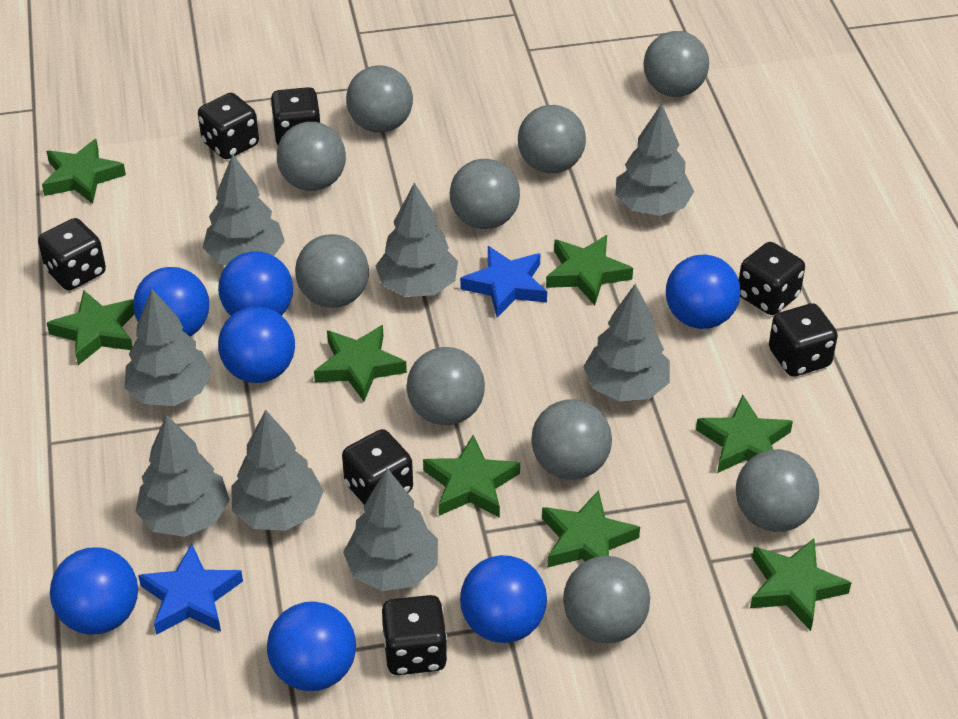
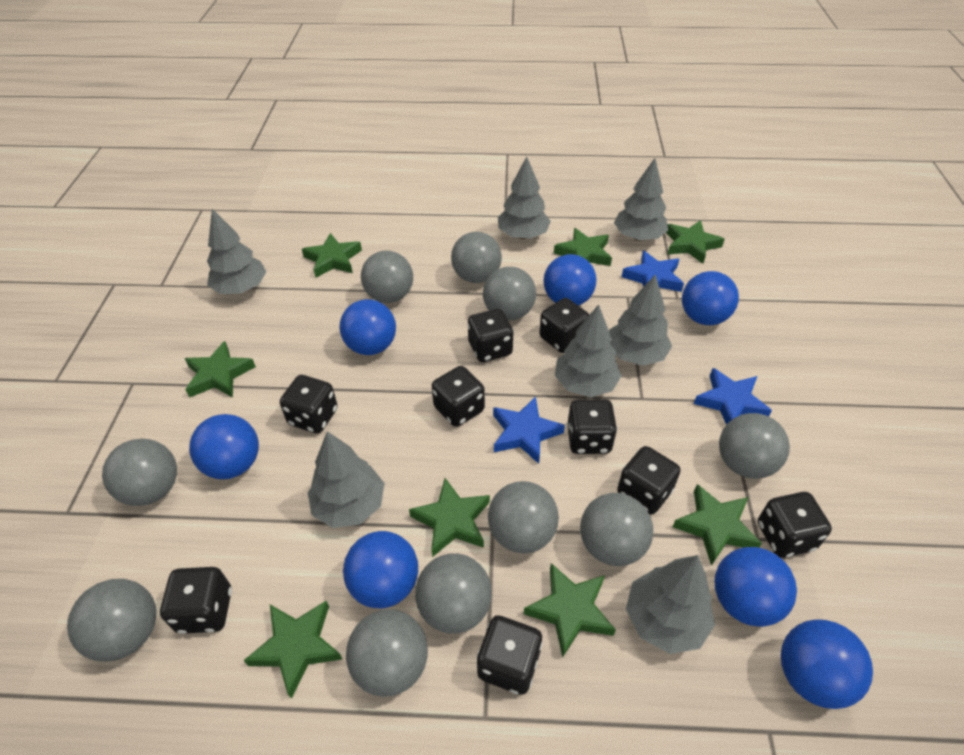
black dice: [38,218,106,290] [198,93,259,159] [270,87,320,145] [342,429,413,505] [382,595,448,675] [739,242,805,315] [769,303,838,377] = 7 -> [160,567,232,634] [280,375,338,433] [432,366,485,427] [467,309,513,362] [477,615,543,695] [540,298,589,353] [567,399,617,454] [617,446,681,515] [758,492,832,558] = 9
blue star: [138,543,243,635] [460,246,547,318] = 2 -> [493,396,565,464] [622,250,684,292] [694,368,772,425] = 3
grey tree: [124,289,212,406] [135,415,230,537] [203,154,285,265] [231,410,324,531] [343,468,438,591] [376,183,458,297] [583,284,670,401] [615,104,694,216] = 8 -> [207,209,267,294] [308,431,384,528] [498,156,551,239] [555,304,622,397] [609,274,672,366] [614,158,668,241] [626,555,715,654] = 7

